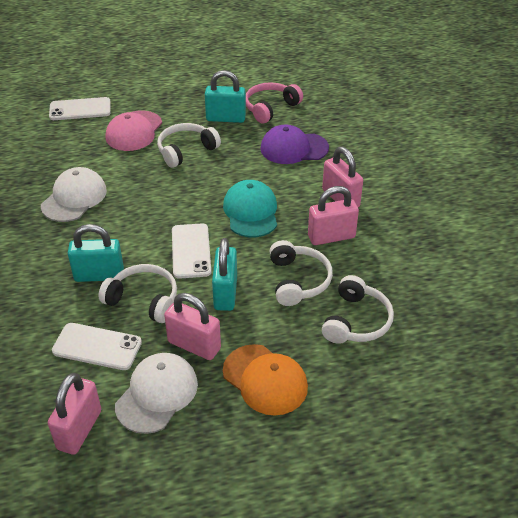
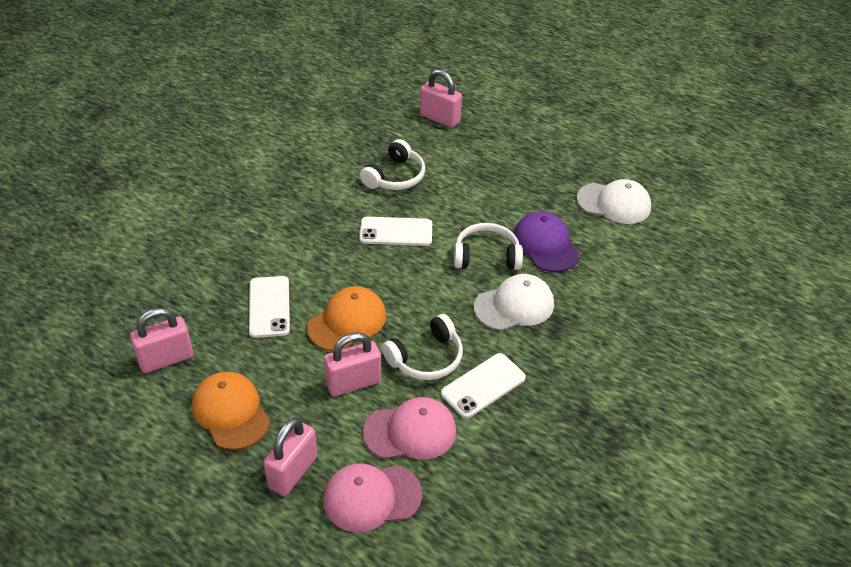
orange cap: [223,344,308,415] = 1 -> [192,372,270,450] [307,286,386,351] = 2
pink cap: [106,110,162,151] = 1 -> [323,463,422,532] [363,397,456,460] = 2
pink headphones: [246,82,303,123] = 1 -> none = 0
turquoise cap: [223,180,277,238] = 1 -> none = 0
turquoise padlock: [68,224,124,282] [205,70,246,123] [212,238,237,311] = 3 -> none = 0
white headphones: [98,264,177,323] [157,123,221,168] [269,240,333,306] [322,275,394,344] = 4 -> [360,139,425,190] [382,314,463,380] [454,223,523,270] = 3

